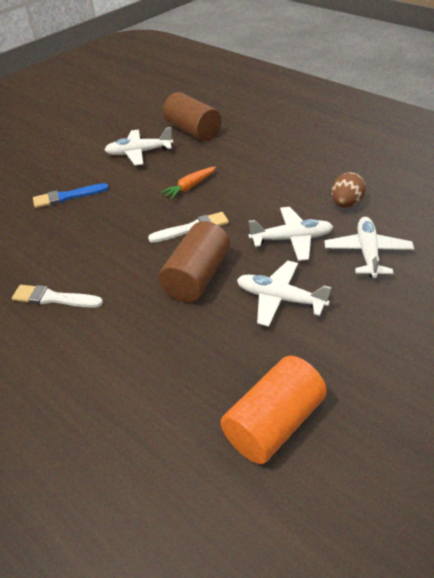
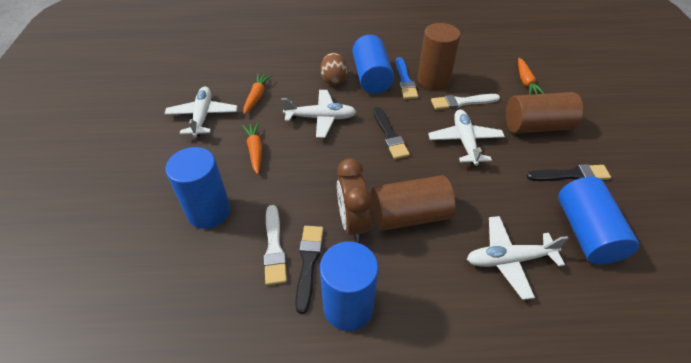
black brush: none = 0 -> [295,226,323,314] [373,107,410,159] [527,164,611,181] = 3
blue cylinder: none = 0 -> [166,147,230,229] [320,241,378,331] [352,35,394,94] [558,177,639,265] = 4
brown clock: none = 0 -> [337,158,372,242] = 1
brown cylinder: [159,221,230,302] [163,92,221,141] = 2 -> [371,175,456,231] [418,23,461,90] [506,92,584,133] = 3
orange carrot: [160,167,216,200] = 1 -> [242,122,262,174] [243,74,272,115] [518,58,544,95] = 3
orange cylinder: [220,356,327,464] = 1 -> none = 0

